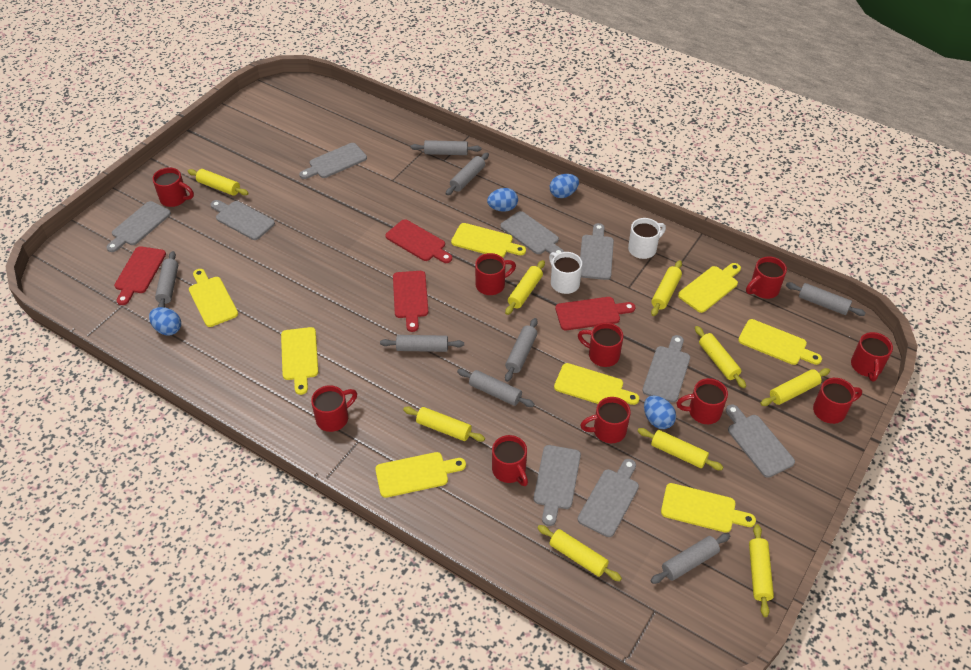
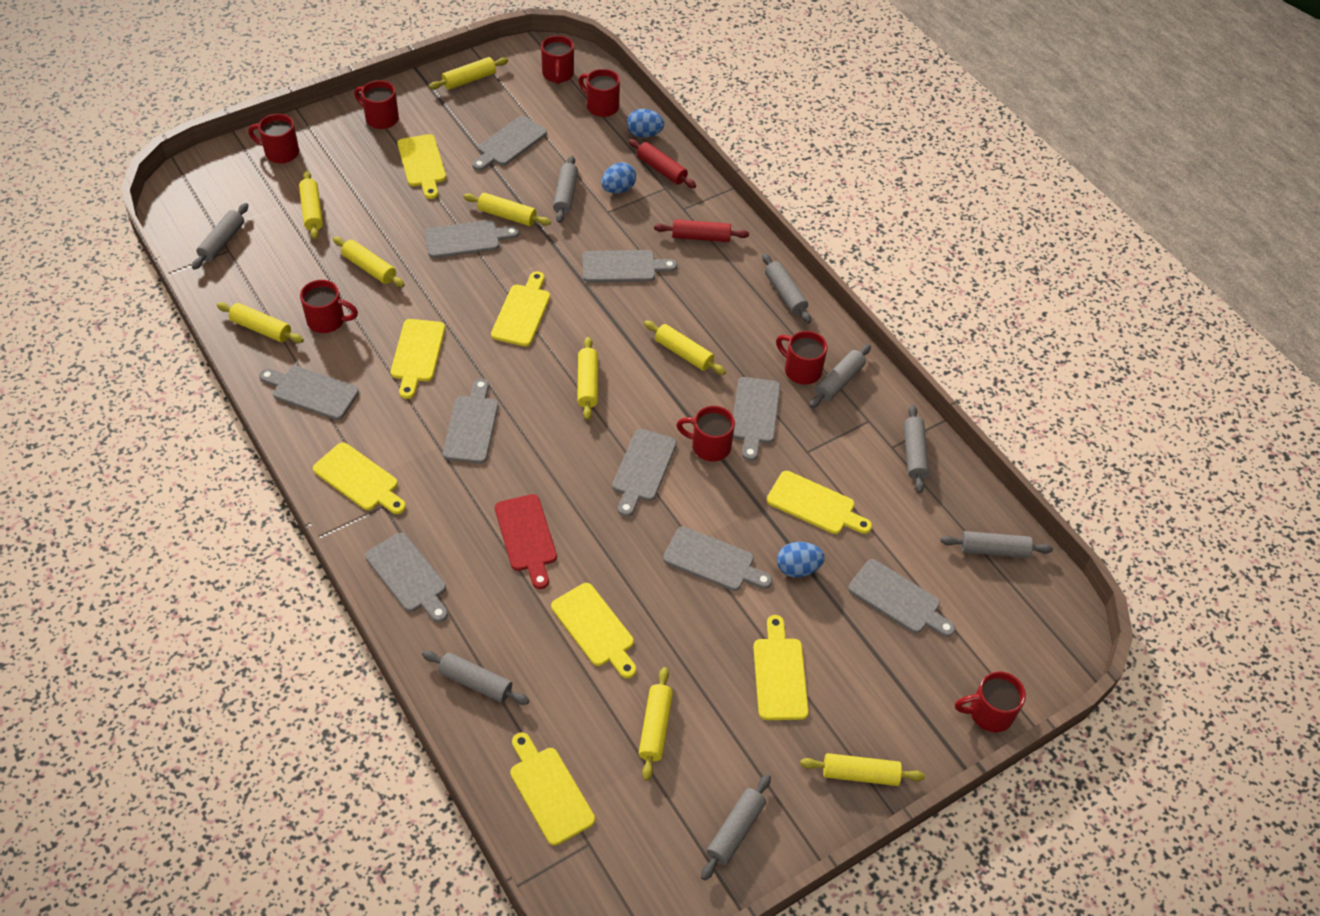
blue egg: [149,307,181,335] [487,188,518,212] [550,174,579,198] [644,396,676,429] = 4 -> [601,162,636,193] [627,109,664,138] [777,542,825,578] = 3
grey cutting board: [106,201,171,252] [210,200,275,240] [299,143,367,179] [500,211,564,254] [534,445,581,526] [578,459,639,537] [580,223,614,280] [642,335,690,403] [726,404,795,478] = 9 -> [259,366,359,420] [365,533,448,622] [425,220,519,258] [443,379,498,464] [472,116,547,171] [583,250,677,282] [612,429,677,517] [663,527,772,591] [733,377,780,461] [848,559,955,637] = 10
red cutting board: [114,246,166,305] [385,219,452,263] [393,271,428,332] [555,297,635,330] = 4 -> [495,494,557,589] = 1
red mug: [152,168,194,207] [311,385,357,432] [475,253,516,295] [492,435,528,486] [578,323,623,367] [580,397,631,443] [677,378,728,424] [746,256,787,299] [813,378,862,424] [851,332,893,381] = 10 -> [248,114,299,163] [300,280,358,333] [354,80,399,129] [541,35,574,84] [579,69,620,117] [676,406,735,461] [776,331,828,385] [955,671,1026,732] = 8
red rolling pin: none = 0 -> [629,139,696,188] [654,219,749,242] = 2
white mug: [549,252,582,294] [628,218,666,259] = 2 -> none = 0

